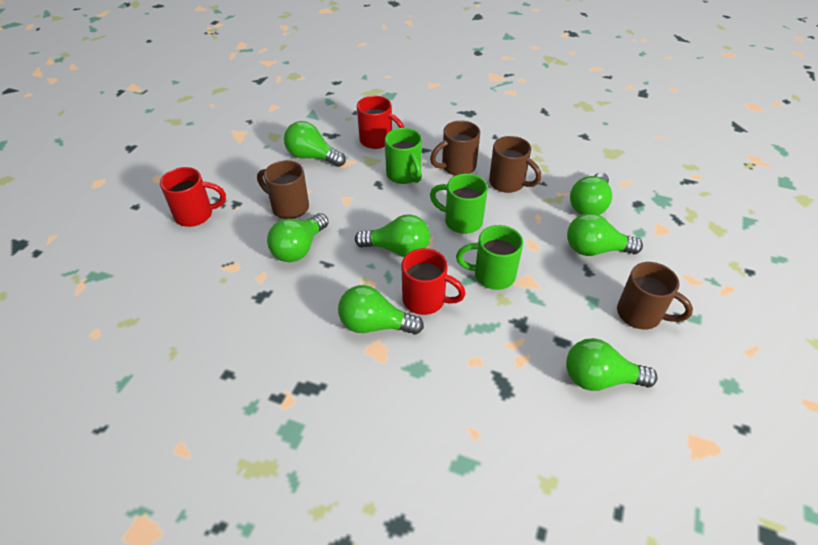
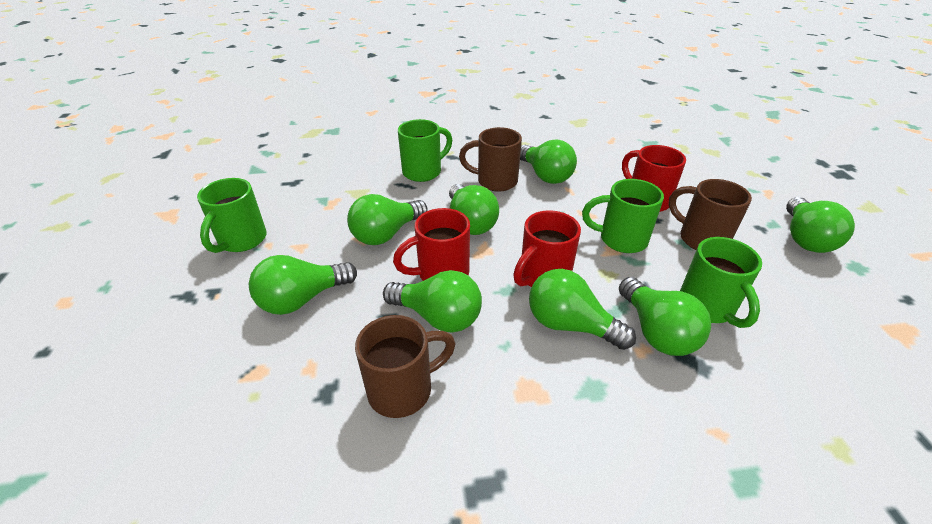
brown mug: [257,160,309,219] [430,121,480,176] [489,136,542,193] [617,262,693,330] = 4 -> [355,315,455,418] [459,127,522,192] [669,179,752,250] = 3
green light bulb: [267,213,329,262] [284,121,346,167] [338,285,424,335] [355,215,430,257] [566,338,658,391] [567,213,643,256] [570,172,612,215] = 7 -> [249,255,357,315] [347,194,428,245] [383,270,482,332] [449,184,499,235] [520,139,577,184] [529,269,636,350] [619,277,711,356] [786,197,855,253] = 8
green mug: [385,128,422,184] [430,174,488,234] [456,225,523,290] = 3 -> [197,178,267,253] [398,119,452,182] [582,179,664,253] [680,237,762,328] = 4

